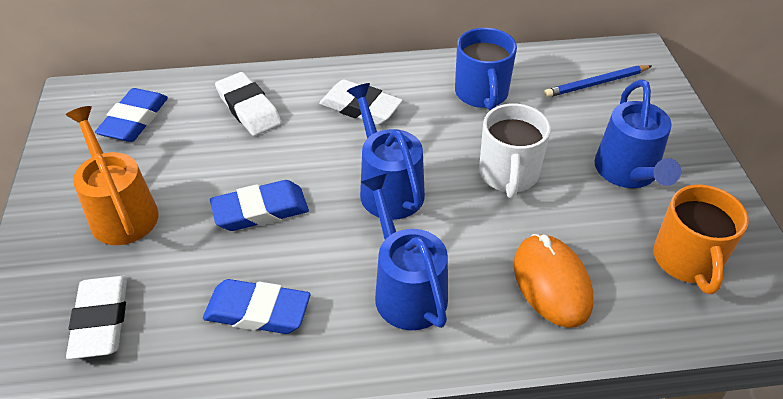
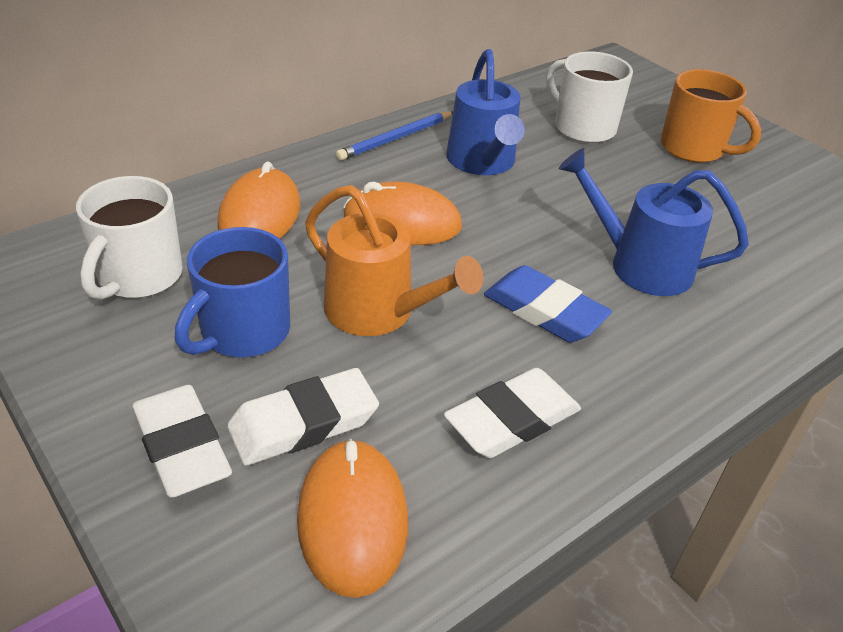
blue eraser: [95,88,168,142] [203,279,310,334] [210,180,309,231] = 3 -> [484,265,612,342] = 1
blue watering can: [347,83,425,220] [361,173,448,330] [594,79,681,188] = 3 -> [446,49,525,175] [559,148,749,296] = 2
orange mouse: [514,234,593,328] = 1 -> [218,161,300,239] [297,438,408,598] [344,182,462,245] = 3
white mug: [479,104,551,198] = 1 -> [76,176,183,300] [546,52,633,143] = 2

